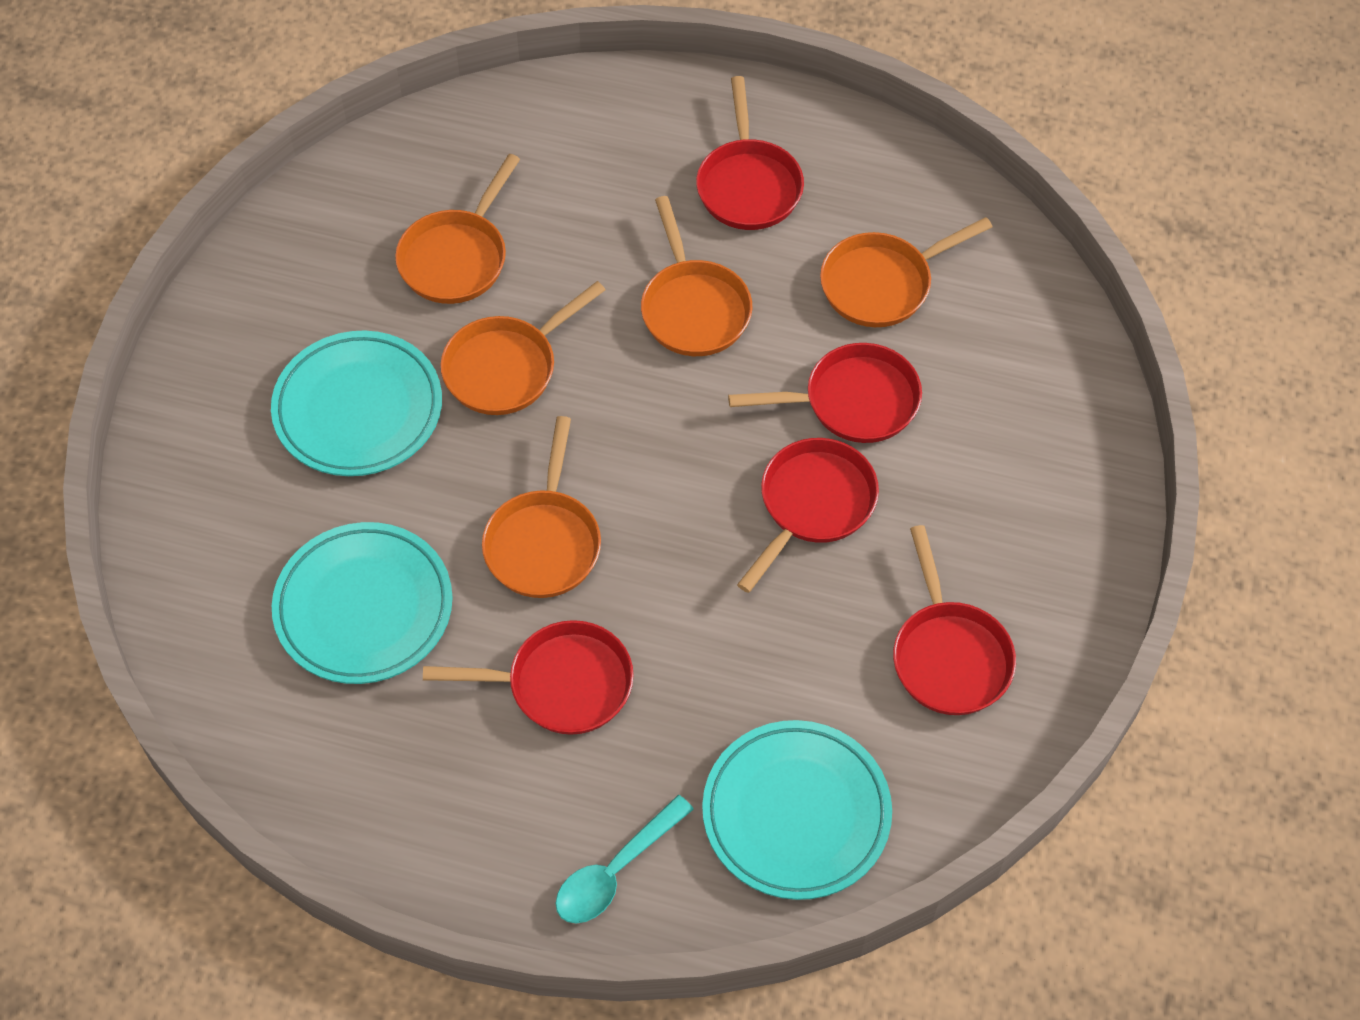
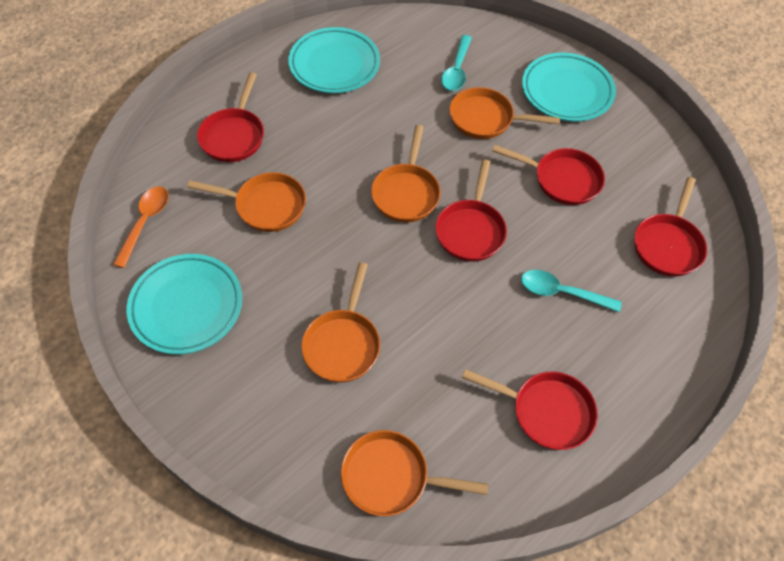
orange spoon: none = 0 -> [113,186,169,268] = 1
turquoise spoon: [556,795,694,923] = 1 -> [441,35,472,91] [521,270,622,312] = 2

